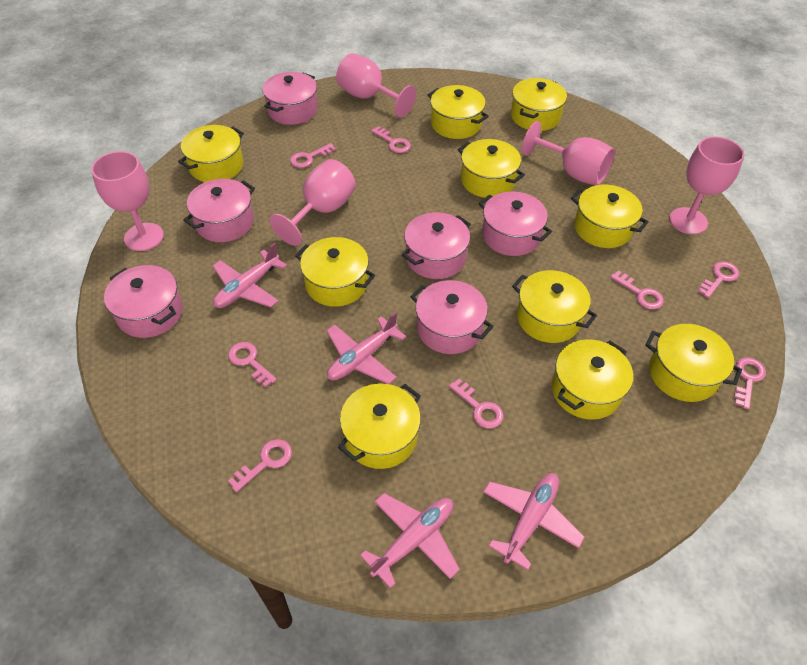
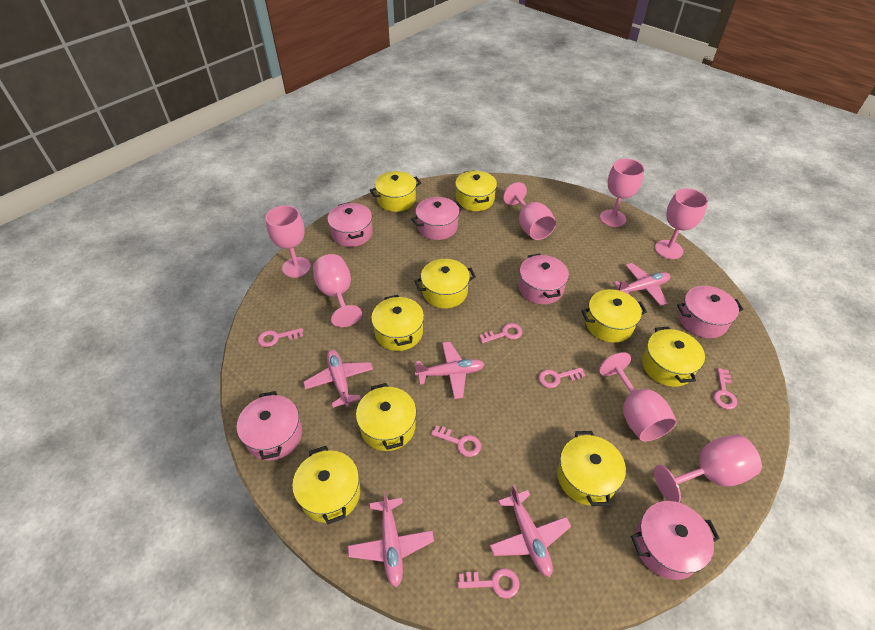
pink goblet: [91,151,164,251] [270,159,356,246] [336,53,416,118] [522,121,615,185] [669,137,744,234] = 5 -> [266,206,311,278] [313,254,362,327] [503,182,556,240] [599,352,677,441] [600,158,644,227] [654,434,762,503] [655,188,708,259] = 7
pink key: [228,342,277,387] [228,439,292,492] [290,143,336,168] [371,126,411,153] [449,379,504,429] [610,270,664,309] [698,261,739,298] [734,357,766,410] = 8 -> [258,328,303,347] [431,425,481,457] [458,568,519,598] [479,323,522,343] [538,367,585,388] [713,368,737,409] = 6
pink plane: [213,243,287,308] [326,312,406,384] [360,493,460,588] [483,473,585,570] = 4 -> [303,349,373,408] [348,490,434,587] [414,342,485,399] [490,485,571,577] [613,263,670,306] = 5
yellow pot: [178,125,244,182] [295,237,375,307] [338,384,421,469] [428,85,489,139] [458,139,525,198] [511,78,567,131] [512,270,597,343] [552,339,633,420] [571,185,648,248] [645,324,742,402] = 10 -> [292,446,360,524] [356,383,416,451] [370,171,421,212] [371,295,424,351] [414,259,476,308] [455,170,497,211] [557,431,626,506] [582,289,647,343] [642,326,705,387] = 9

